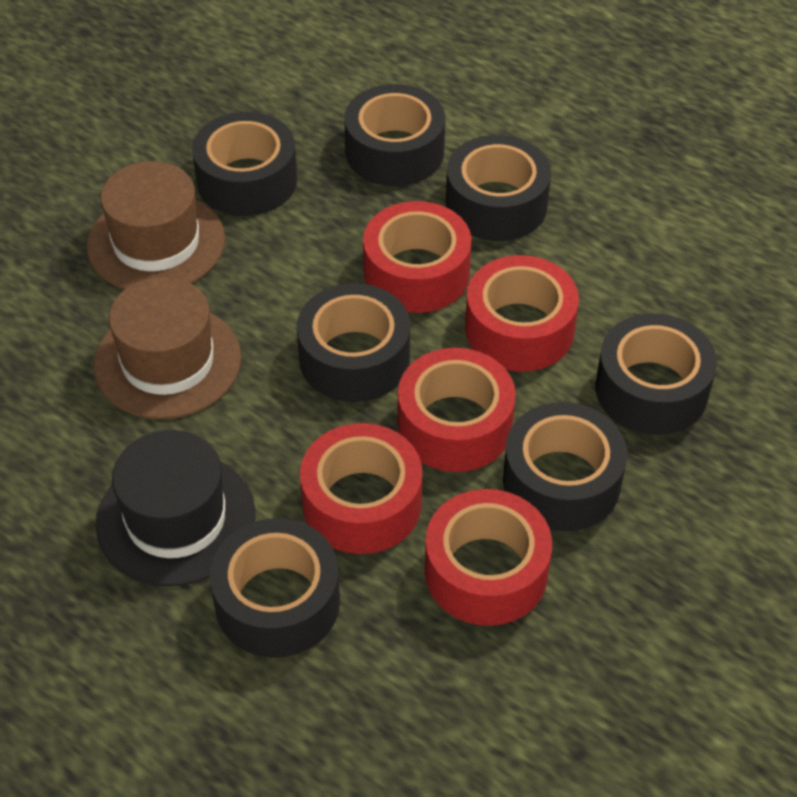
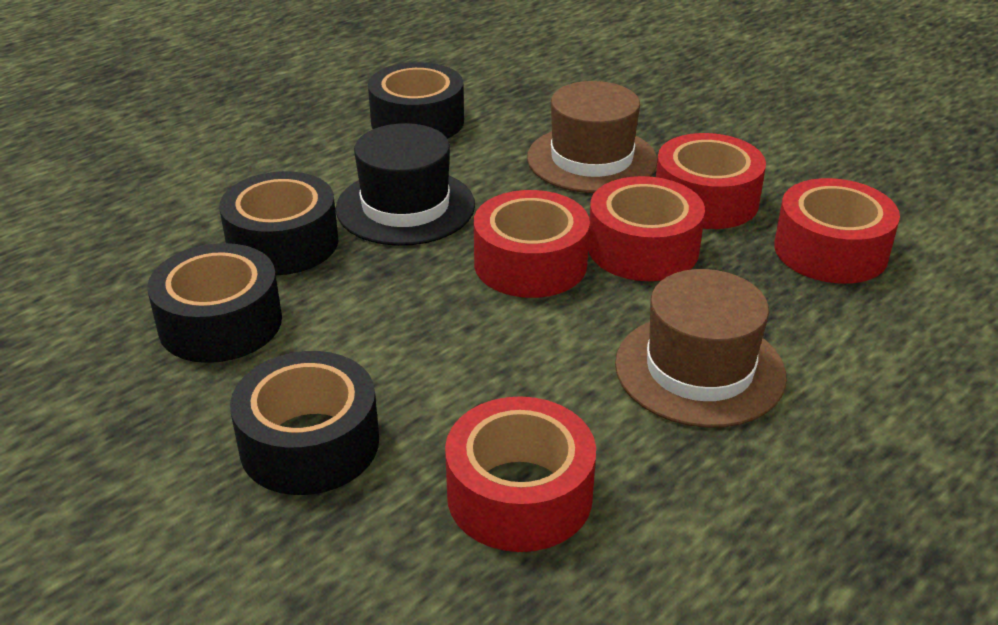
black tape: [192,112,297,216] [210,518,340,658] [297,283,410,402] [344,84,445,186] [446,135,551,241] [503,402,627,531] [595,314,717,435] = 7 -> [147,243,282,363] [219,171,338,275] [230,351,379,495] [368,62,464,139] = 4

